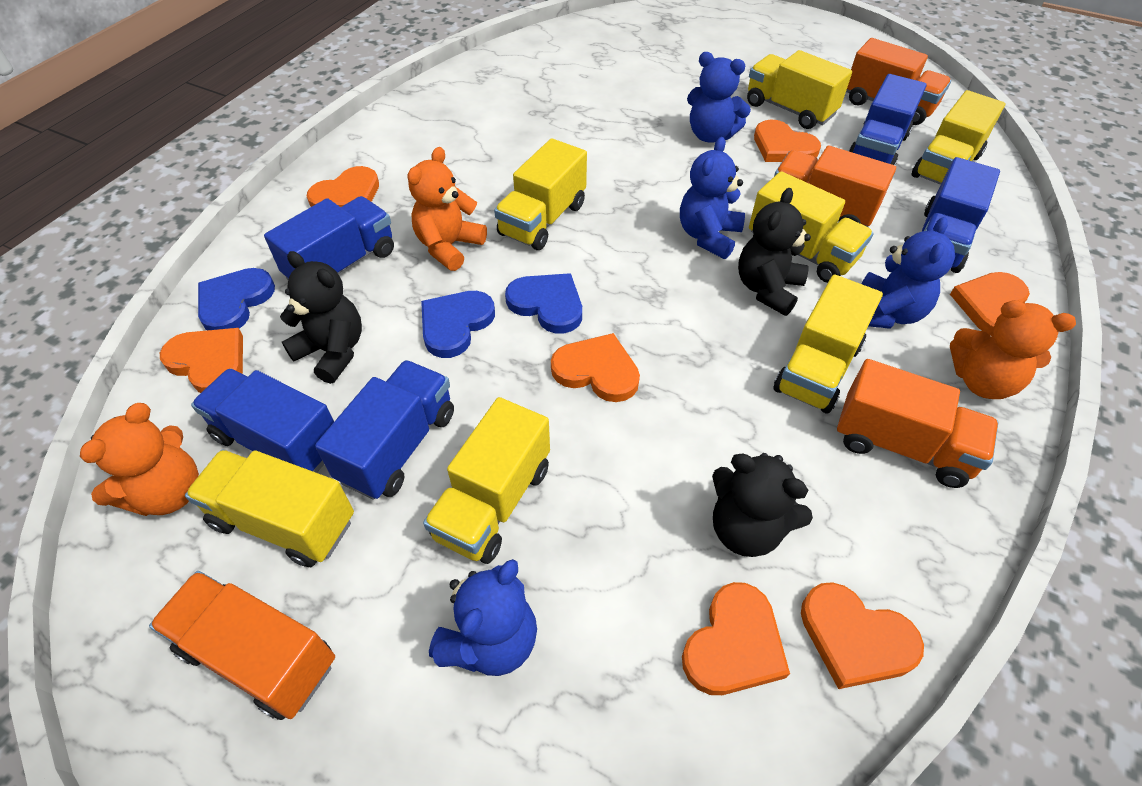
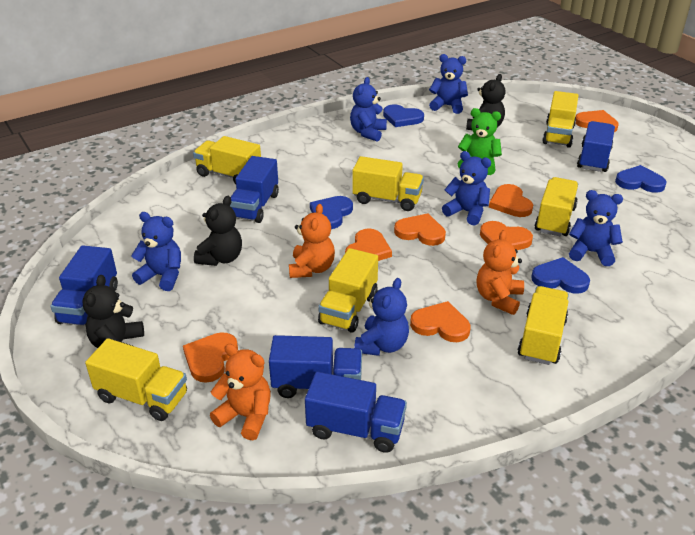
blue heart: [198,268,275,330] [421,291,495,358] [505,273,582,333] = 3 -> [310,196,353,229] [383,104,424,127] [531,257,590,294] [615,165,667,193] = 4
blue teddy bear: [429,559,537,676] [680,137,745,259] [687,52,751,143] [861,217,955,329] = 4 -> [131,212,181,291] [350,77,387,142] [354,278,409,356] [429,54,468,114] [442,151,491,226] [569,190,623,266] = 6
green teddy bear: none = 0 -> [458,108,502,175] = 1
orange truck: [149,571,335,720] [774,146,896,227] [837,359,999,488] [846,38,951,125] = 4 -> none = 0

